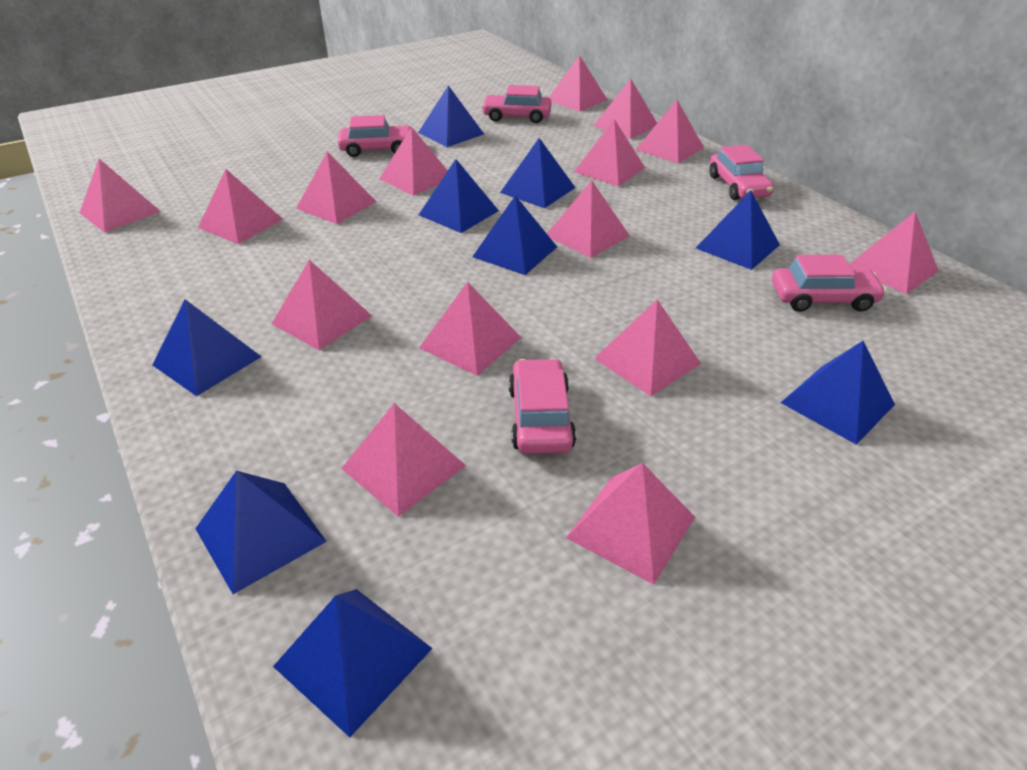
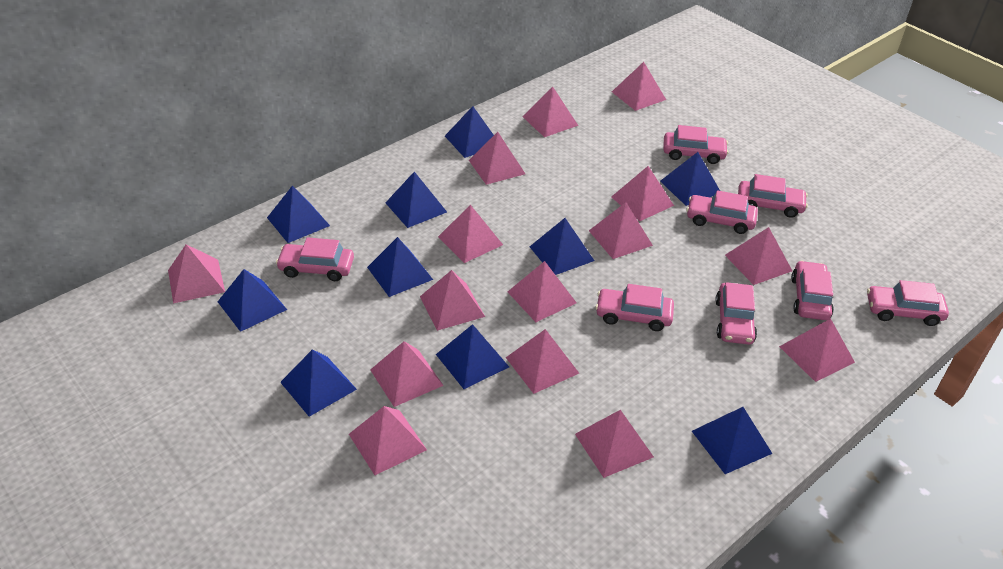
blue pyramid: [152,299,262,396] [195,471,327,594] [273,589,433,737] [418,85,484,147] [419,159,499,233] [472,195,557,275] [500,138,576,208] [696,191,780,270] [781,341,895,445] = 9 -> [218,269,287,332] [267,185,330,243] [280,349,357,417] [367,237,433,297] [386,172,447,228] [436,324,509,389] [445,106,494,158] [530,218,594,275] [660,152,720,206] [692,407,773,474] = 10
pink car: [338,115,411,157] [481,85,552,123] [509,358,576,454] [709,145,774,200] [772,255,886,312] = 5 -> [276,237,354,281] [595,284,674,331] [663,125,728,164] [686,190,758,234] [715,282,757,345] [738,174,808,218] [791,261,834,320] [867,280,949,326] = 8

